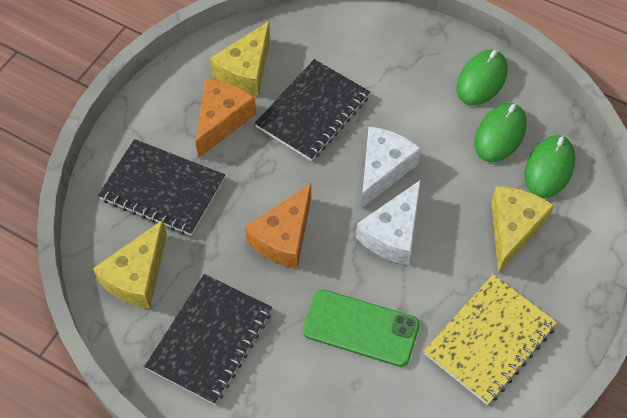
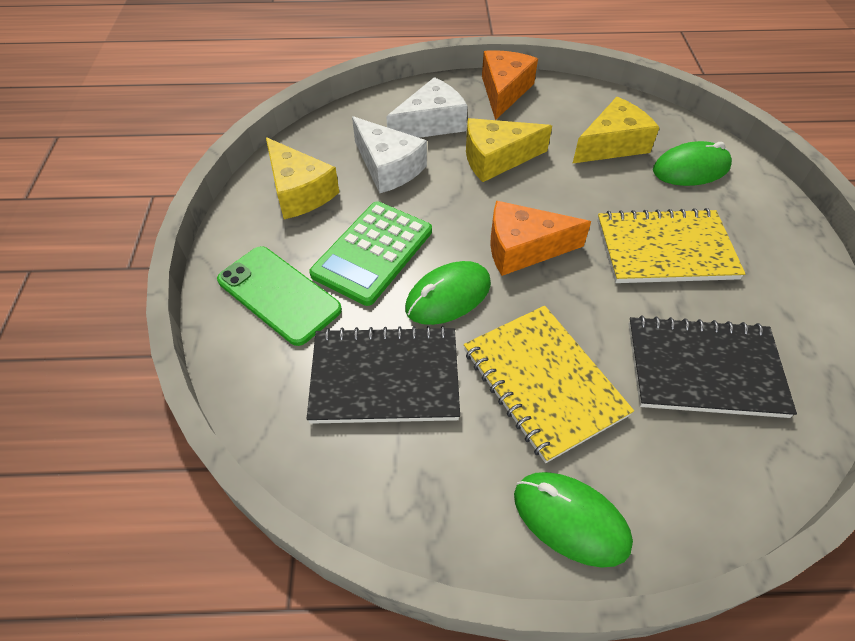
black notebook: [98,139,225,236] [144,274,272,405] [255,59,370,161] = 3 -> [307,326,460,424] [628,315,797,418] = 2
green calculator: none = 0 -> [309,201,432,306] = 1
yellow notebook: [424,274,557,405] = 1 -> [464,306,634,463] [597,208,745,283] = 2

